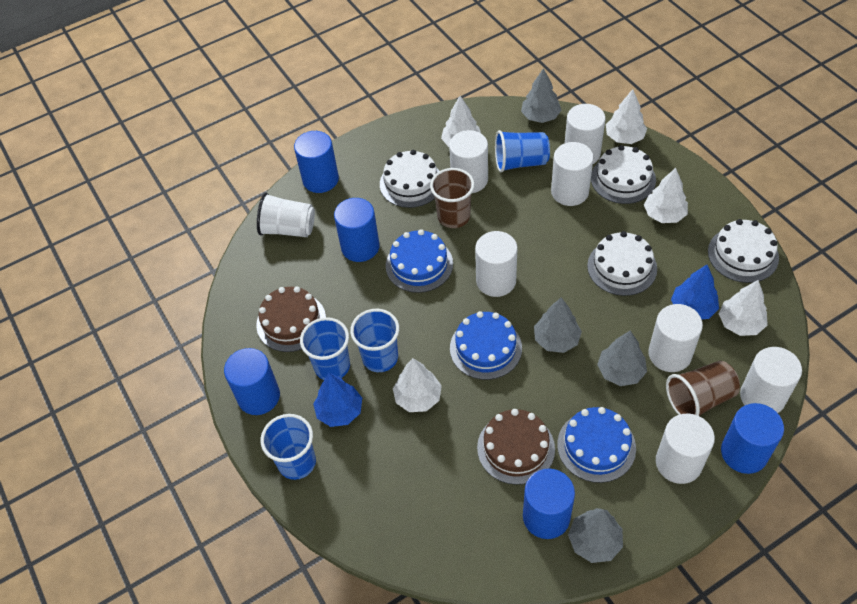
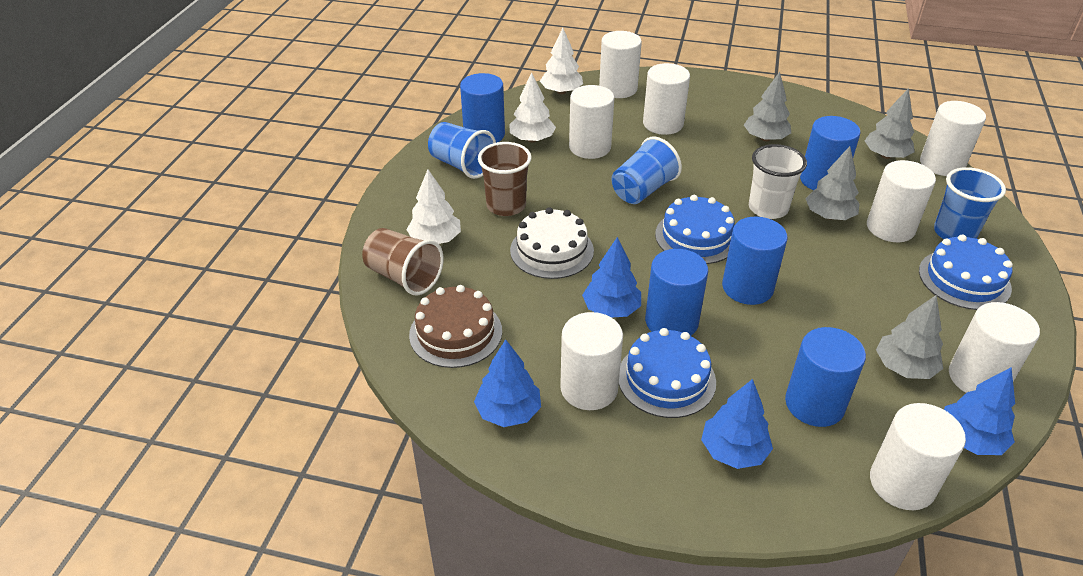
blue cup: [261,414,316,480] [300,317,350,380] [350,309,399,372] [495,130,550,172] = 4 -> [428,122,496,179] [611,137,682,204] [934,167,1006,239] = 3
blue tree: [313,373,362,427] [671,265,719,319] = 2 -> [474,339,541,427] [582,237,641,318] [701,379,773,469] [944,367,1015,455] = 4
brown cake: [256,286,326,352] [477,409,555,485] = 2 -> [409,285,502,368] = 1
white cake: [380,150,439,208] [587,231,657,296] [591,145,656,204] [708,219,779,283] = 4 -> [510,207,594,279] = 1
white cylinder: [449,130,488,193] [475,231,517,297] [551,142,594,206] [565,104,606,164] [648,304,703,372] [656,414,715,484] [740,347,802,413] = 7 -> [560,312,623,410] [569,85,614,159] [599,31,642,98] [643,63,690,135] [867,160,936,242] [870,403,966,510] [920,101,986,176] [949,302,1040,393] = 8
white tree: [393,358,442,412] [441,96,481,147] [606,89,647,144] [644,168,688,223] [719,280,768,336] = 5 -> [406,169,461,244] [509,73,556,142] [540,28,583,94] = 3

